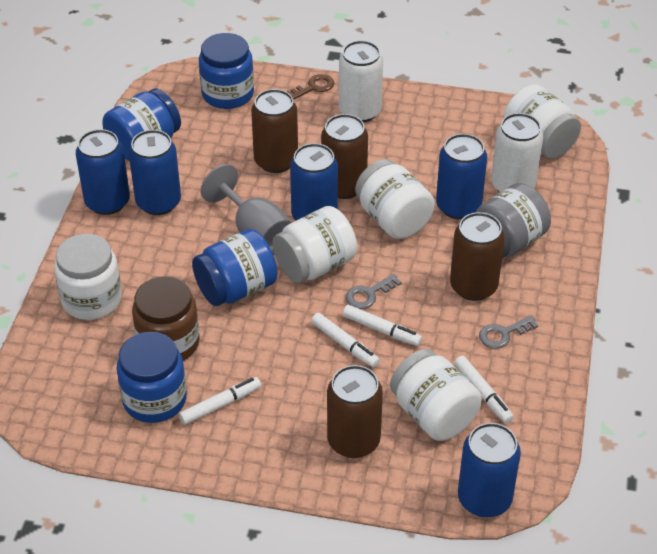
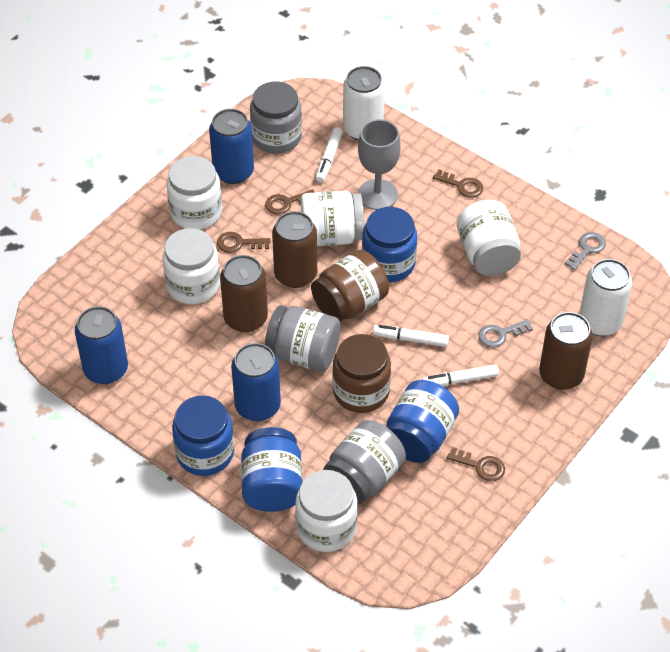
blue can: [76,129,130,215] [128,130,181,215] [290,143,338,221] [436,134,487,219] [458,423,521,517] = 5 -> [75,306,128,384] [209,109,254,184] [231,343,281,421] = 3
brown can: [251,89,298,173] [321,114,368,199] [327,365,383,458] [450,212,505,301] = 4 -> [220,255,268,332] [272,211,317,288] [539,312,593,390] = 3
brown jar: [132,276,200,361] = 1 -> [311,250,389,322] [332,334,391,413] = 2
brown key: [286,74,334,100] = 1 -> [217,232,271,253] [265,189,315,215] [433,169,483,198] [447,447,505,481] = 4
grey jar: [476,183,551,258] = 1 -> [250,81,302,154] [265,305,341,372] [324,420,406,504] = 3
white marker: [179,377,261,425] [311,313,380,368] [343,305,422,346] [454,356,514,423] = 4 -> [316,127,343,183] [373,325,449,347] [422,364,499,386] = 3

